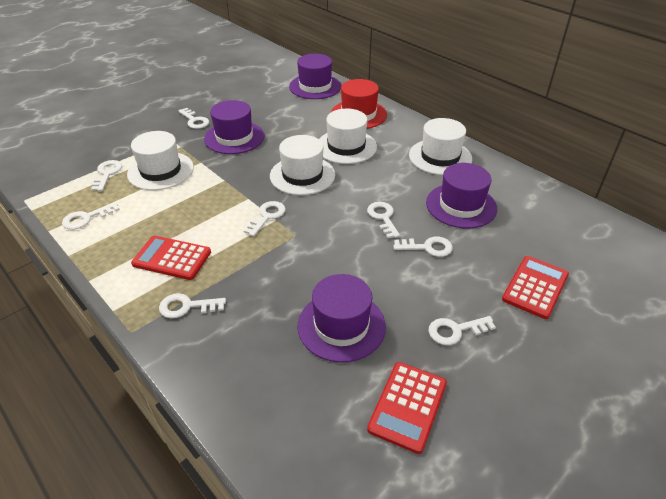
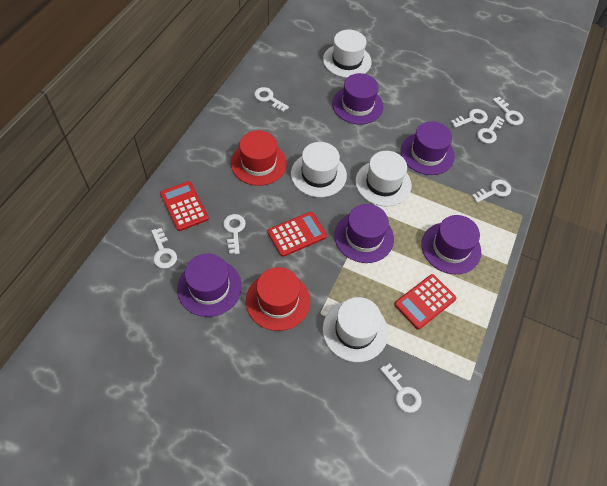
purple hat: [204,100,264,154] [289,54,341,99] [298,274,386,363] [426,163,497,229] = 4 -> [177,254,242,317] [332,73,384,124] [334,204,394,263] [401,121,455,175] [421,215,481,274] = 5
red hat: [331,79,387,129] = 1 -> [231,130,287,186] [246,267,310,331] = 2

